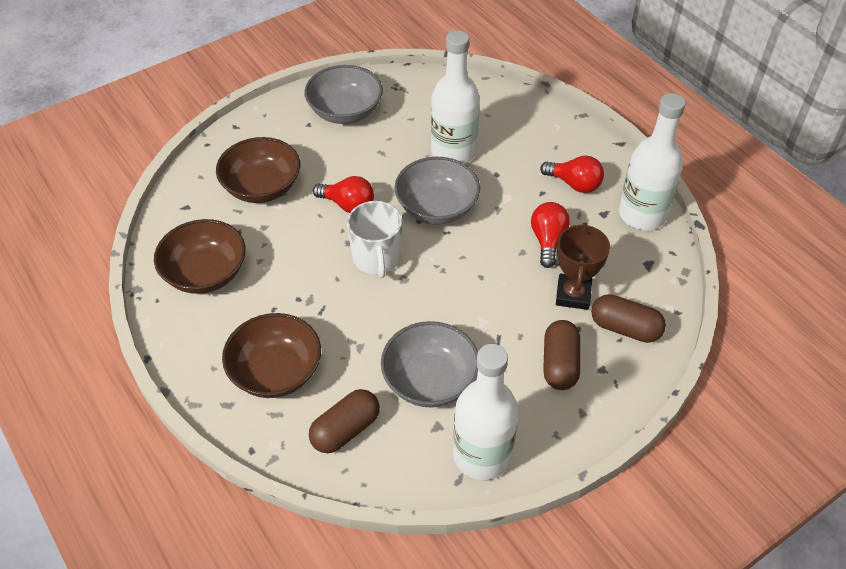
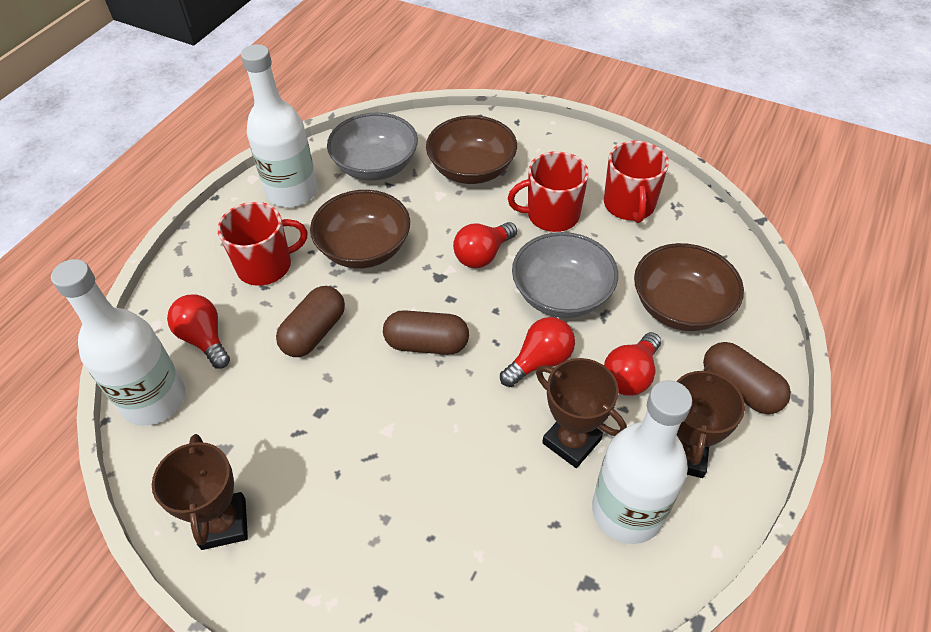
brown trophy: [556,222,610,310] = 1 -> [152,434,248,550] [536,358,627,468] [676,365,745,478] = 3
grey bowl: [304,65,383,124] [381,321,478,407] [394,157,480,225] = 3 -> [327,113,418,181] [512,232,618,318] = 2
red light bulb: [313,176,374,213] [531,202,570,268] [540,156,604,193] = 3 -> [167,294,230,369] [453,222,517,268] [500,317,575,387] [604,332,661,396] = 4
red mug: none = 0 -> [217,202,307,286] [508,151,589,232] [604,141,669,223] = 3
white mug: [347,201,402,278] = 1 -> none = 0

